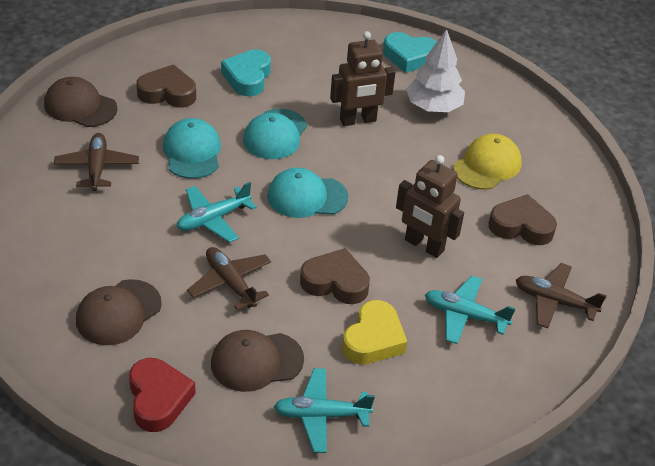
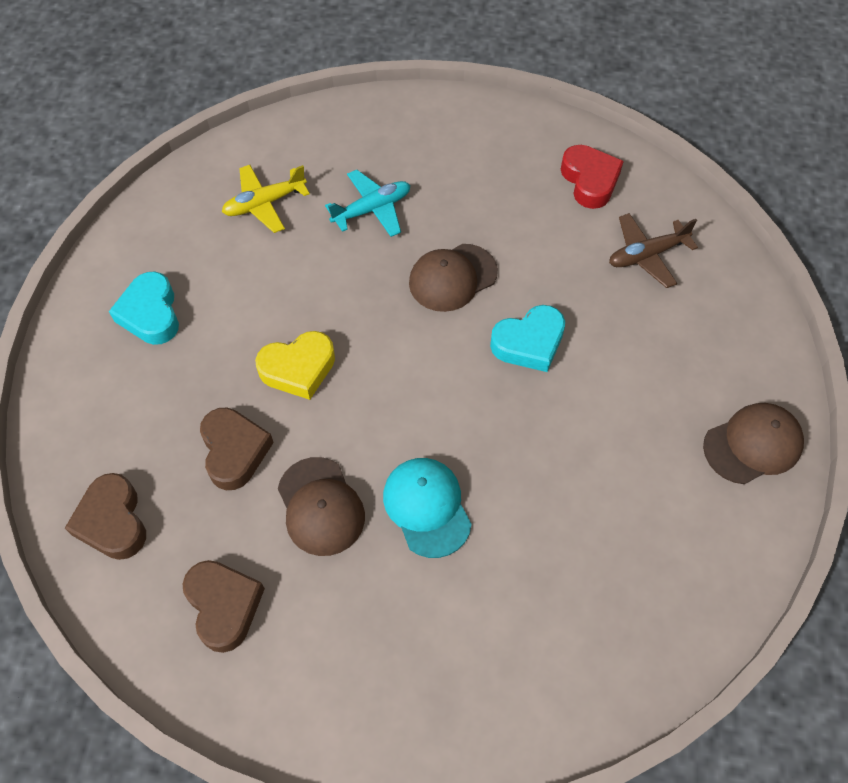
brown plane: [54,133,139,191] [187,247,271,311] [516,263,606,328] = 3 -> [609,213,698,288] = 1
brown robot: [330,31,396,126] [396,155,464,258] = 2 -> none = 0
turquoise cap: [163,118,221,179] [243,109,307,159] [267,168,348,218] = 3 -> [383,458,472,558] = 1
turquoise plane: [177,182,257,243] [274,368,375,453] [425,276,516,344] = 3 -> [325,170,410,237] = 1
white tree: [406,29,465,112] = 1 -> none = 0
yellow cap: [453,134,522,190] = 1 -> none = 0
yellow plane: none = 0 -> [222,165,310,233] = 1

